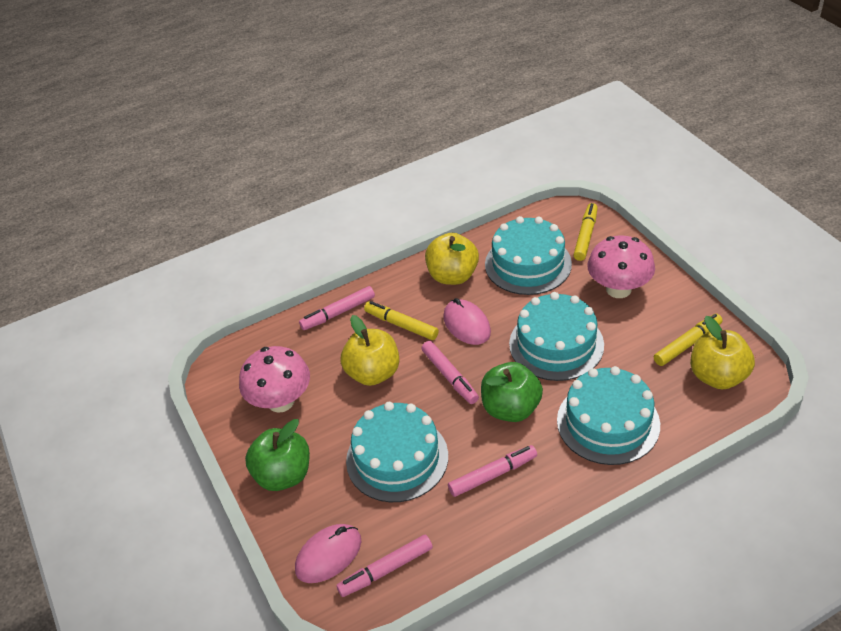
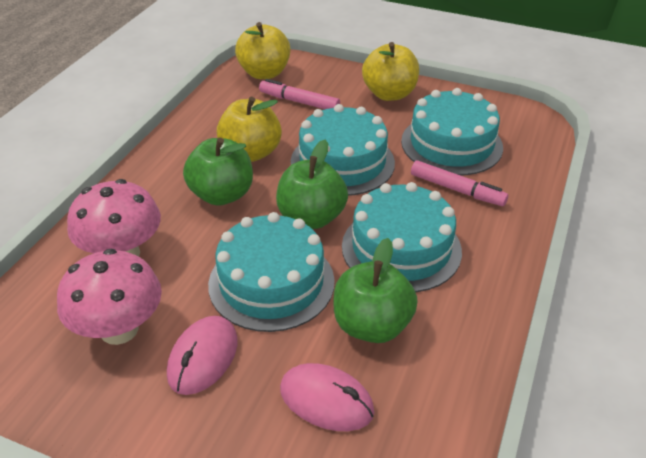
green apple: [245,419,310,491] [481,362,543,422] = 2 -> [183,137,253,206] [276,140,348,229] [334,238,417,343] = 3
pink marker: [299,286,375,330] [336,535,433,597] [421,341,479,404] [448,445,537,497] = 4 -> [259,79,340,109] [411,161,508,206] = 2
yellow marker: [364,301,439,340] [573,203,598,261] [654,314,723,366] = 3 -> none = 0

